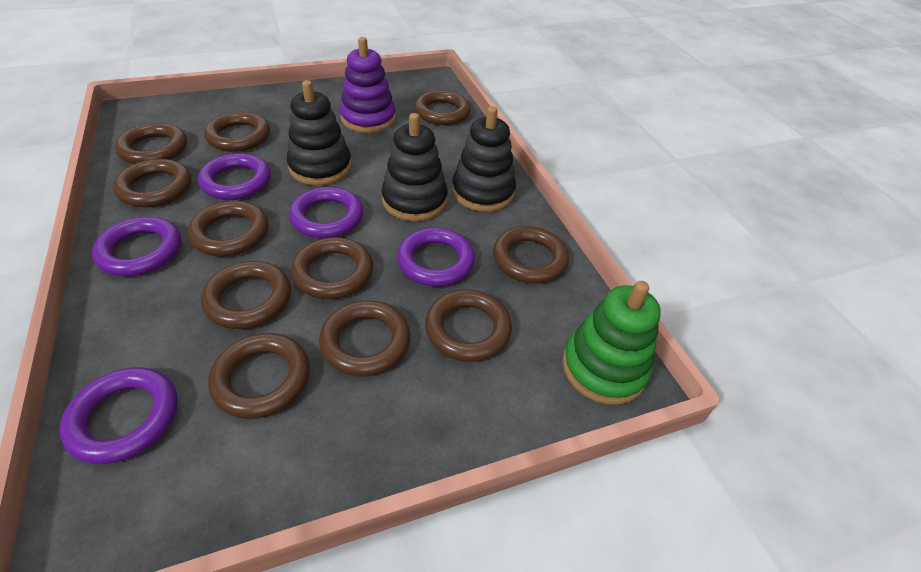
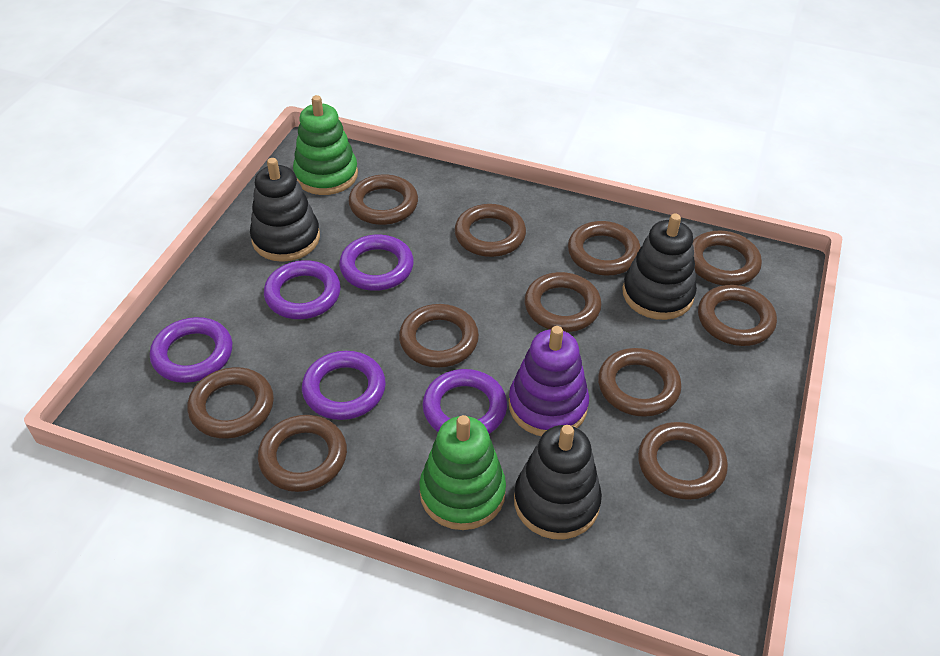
green stacking toy: [562,281,661,405] = 1 -> [293,95,358,195] [419,415,506,530] = 2

